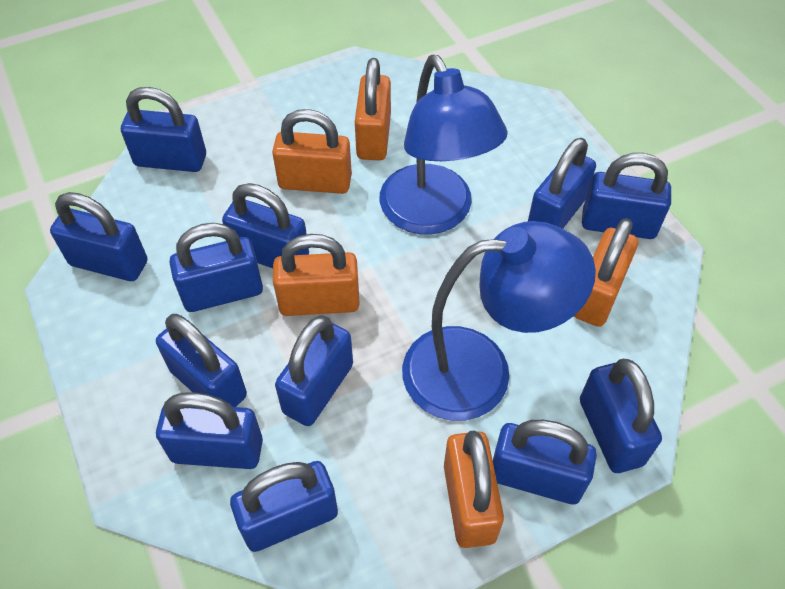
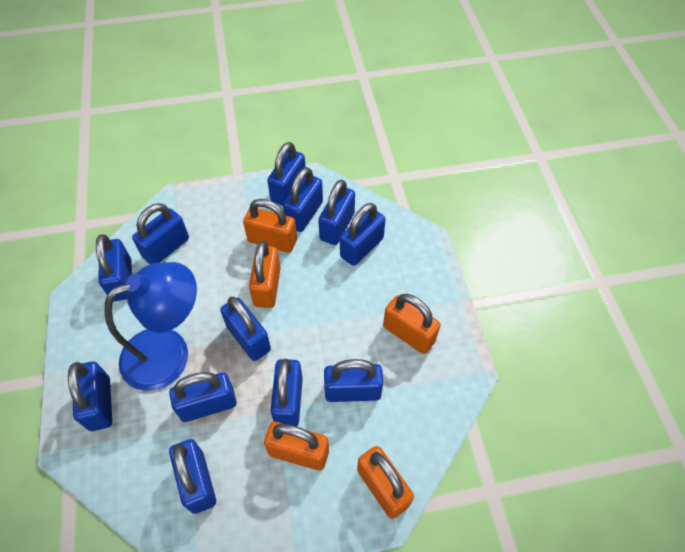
blue lamp: [380,55,508,234] [402,221,596,421] = 2 -> [104,262,197,391] = 1

